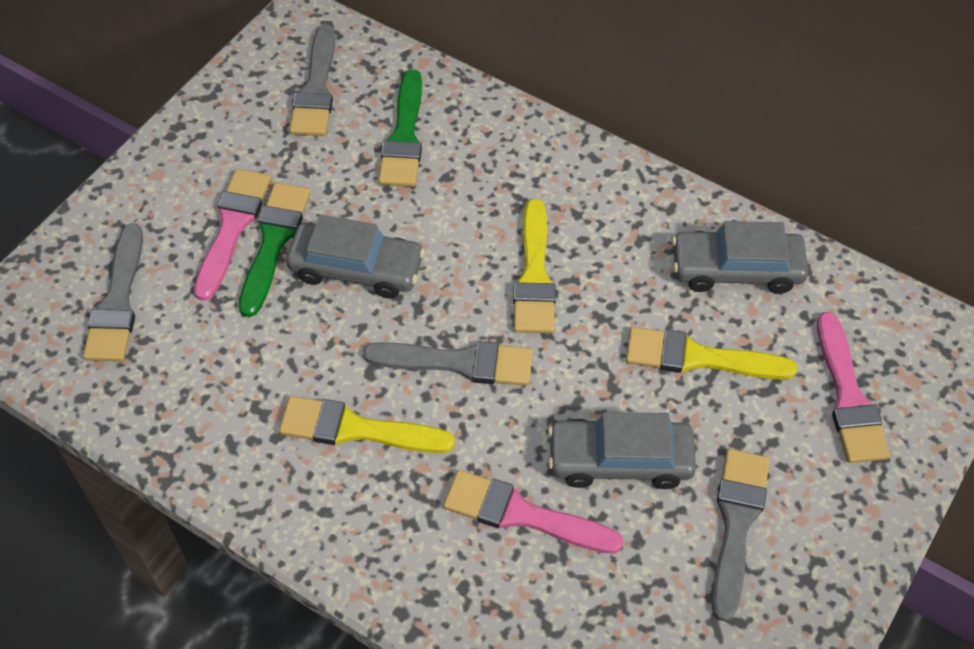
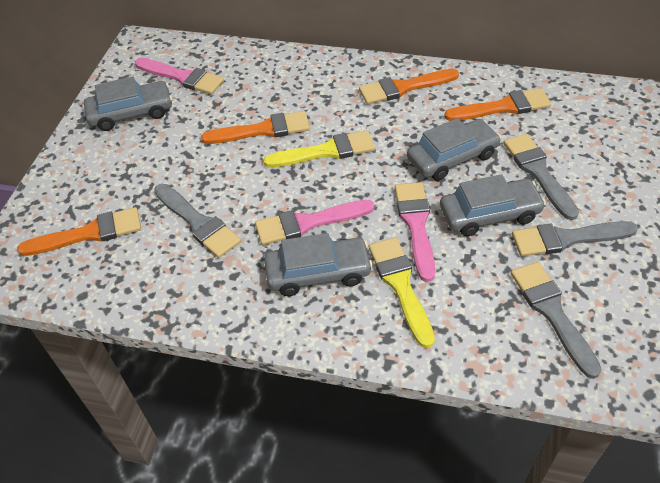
green brush: [239,183,310,317] [378,69,422,187] = 2 -> none = 0
grey car: [286,214,425,299] [548,412,696,489] [672,221,808,294] = 3 -> [84,76,172,131] [264,233,373,296] [407,118,501,181] [440,174,546,236] = 4
orange brush: none = 0 -> [17,207,141,256] [201,111,310,144] [359,69,459,104] [444,88,551,121] = 4
yellow brush: [279,396,455,453] [513,199,556,333] [626,327,797,380] = 3 -> [263,130,375,168] [369,237,435,348] = 2

